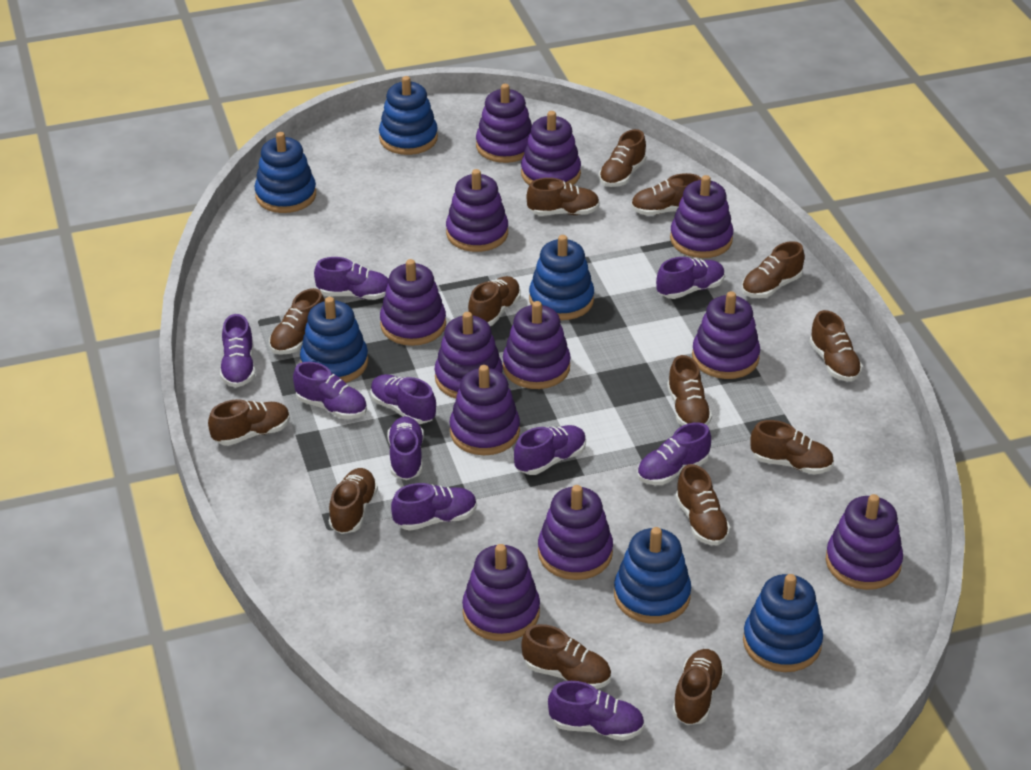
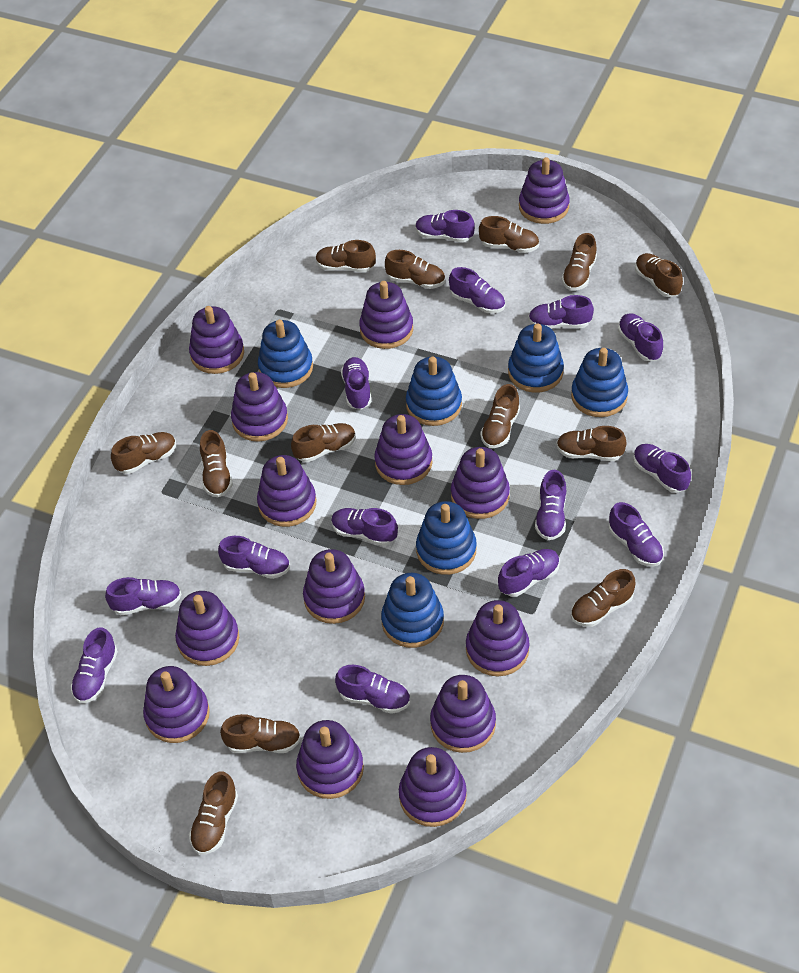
brown shoe: [208,399,290,446] [269,288,325,355] [329,468,378,534] [468,276,521,326] [521,624,611,689] [526,178,600,216] [599,129,646,187] [631,173,701,216] [667,355,712,426] [672,649,725,725] [675,464,731,546] [742,241,805,298] [751,420,834,474] [809,310,863,381] = 14 -> [111,432,176,474] [189,771,238,855] [200,430,233,497] [220,714,301,753] [291,423,356,462] [316,240,376,272] [385,250,445,289] [479,216,539,253] [480,384,520,448] [556,426,627,461] [561,233,597,291] [571,569,635,627] [635,253,683,297] = 13
purple shoe: [220,314,255,387] [293,362,367,419] [314,257,388,300] [370,374,436,424] [387,416,424,480] [391,483,477,531] [514,425,586,475] [548,681,644,741] [637,422,711,485] [656,257,725,299] = 10 -> [70,627,118,703] [105,577,181,615] [218,536,290,579] [331,508,398,546] [335,665,410,714] [341,357,371,410] [416,210,475,242] [449,267,505,313] [498,549,560,597] [528,295,594,328] [535,470,566,540] [609,502,664,567] [618,313,663,361] [633,444,691,493] = 14
purple stacking toy: [380,259,446,346] [435,312,503,398] [446,169,508,252] [450,365,520,455] [462,544,540,641] [476,84,532,163] [503,301,571,389] [521,111,581,185] [538,485,613,580] [670,175,733,258] [692,291,760,379] [826,494,903,590] = 12 -> [143,666,210,743] [175,591,239,666] [189,306,244,374] [231,372,288,441] [257,455,317,527] [296,720,364,799] [303,549,365,624] [359,281,413,349] [374,414,433,485] [399,747,467,827] [430,675,496,753] [451,447,510,519] [466,600,529,676] [519,157,570,224] = 14

